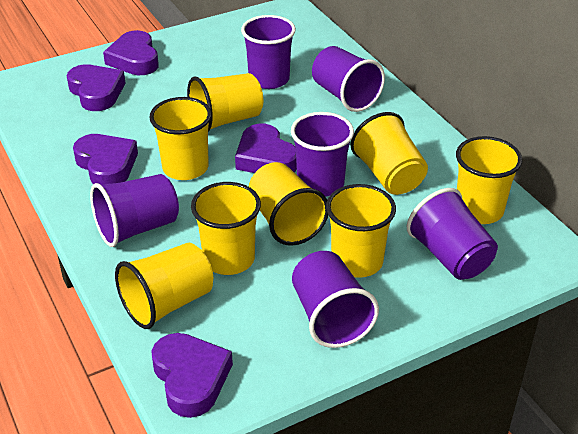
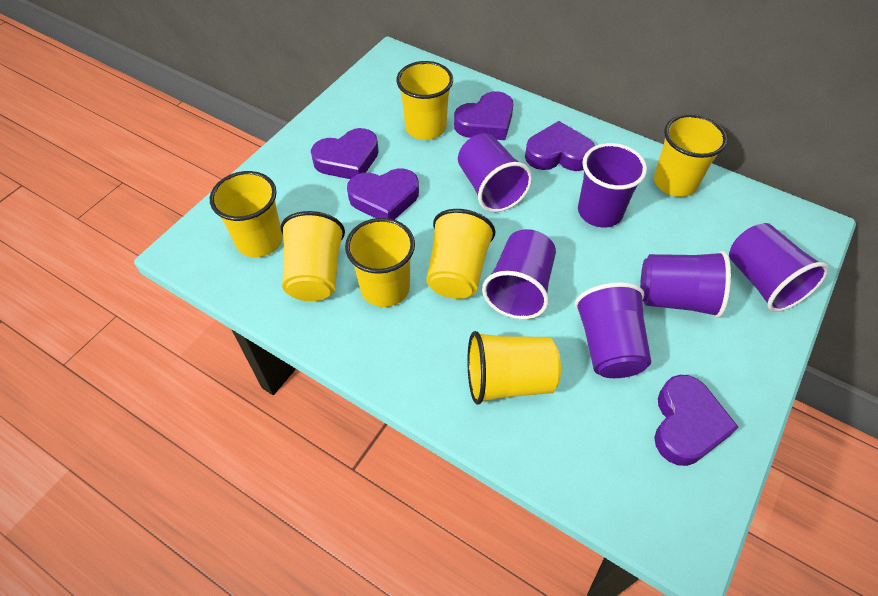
yellow cup: [115,243,213,329] [149,97,212,180] [187,73,263,131] [191,182,261,275] [249,162,328,246] [326,184,396,278] [350,112,428,195] [456,136,522,224] = 8 -> [210,171,283,257] [281,211,345,301] [345,218,415,307] [396,61,453,140] [426,209,496,299] [467,331,561,405] [654,114,727,197] = 7

